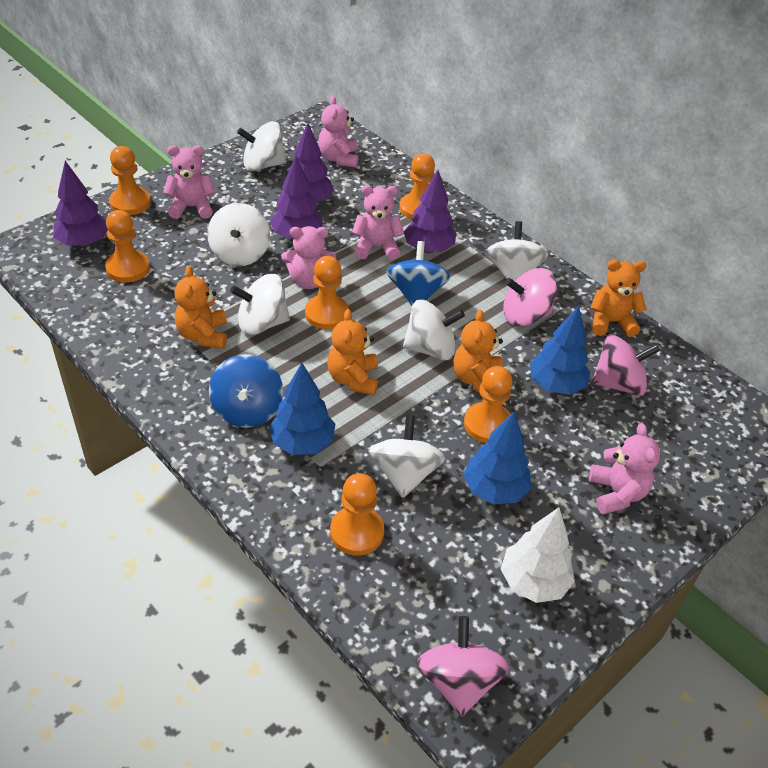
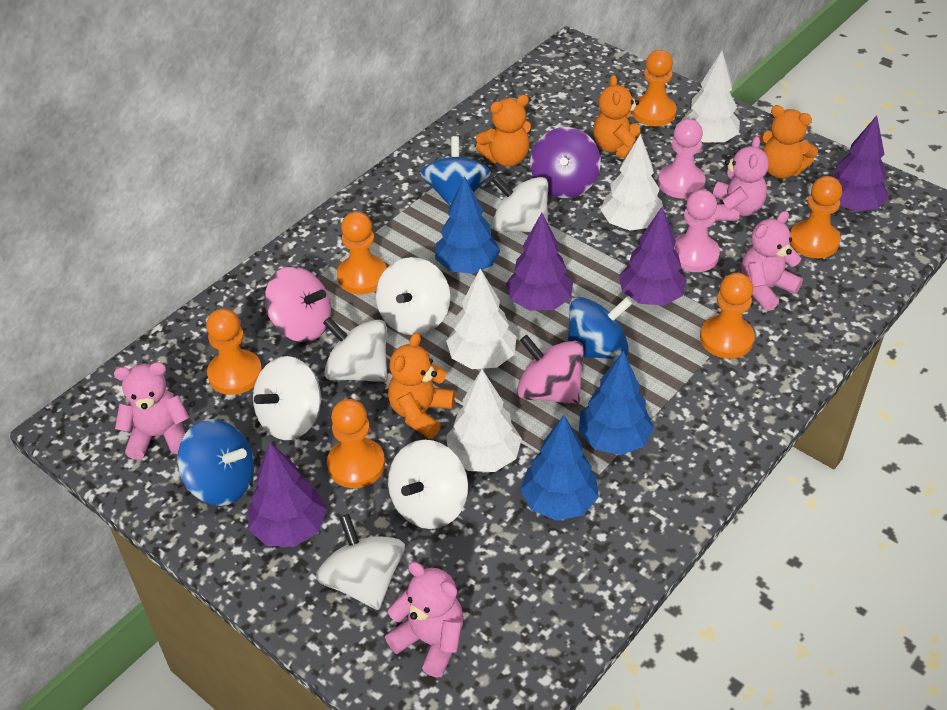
blue spinning top: [209,354,283,428] [386,241,451,306] = 2 -> [177,419,254,506] [420,136,491,206] [568,297,633,360] = 3
pink pawn: none = 0 -> [658,119,706,199] [674,190,720,272] = 2
pink spinning top: [417,616,510,717] [503,268,557,327] [592,335,660,396] = 3 -> [265,266,331,342] [517,335,584,405] = 2
pink teddy bear: [163,146,215,219] [282,226,336,289] [318,96,358,168] [352,185,404,260] [589,423,660,515] = 5 -> [114,362,189,460] [385,562,464,678] [713,136,769,221] [742,211,803,311] = 4
purple spinning top: none = 0 -> [530,127,601,198] = 1
white tree: [501,507,575,603] = 1 -> [446,269,517,369] [446,369,522,472] [600,134,663,231] [681,51,740,145] = 4

